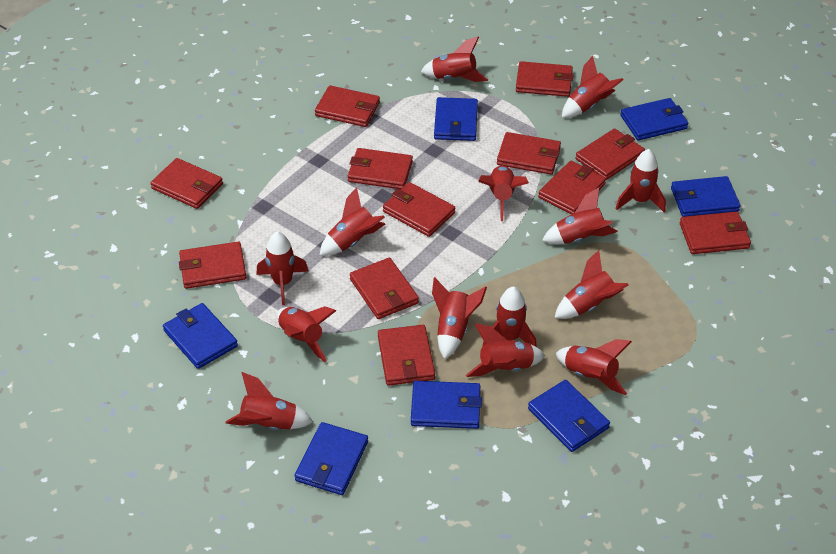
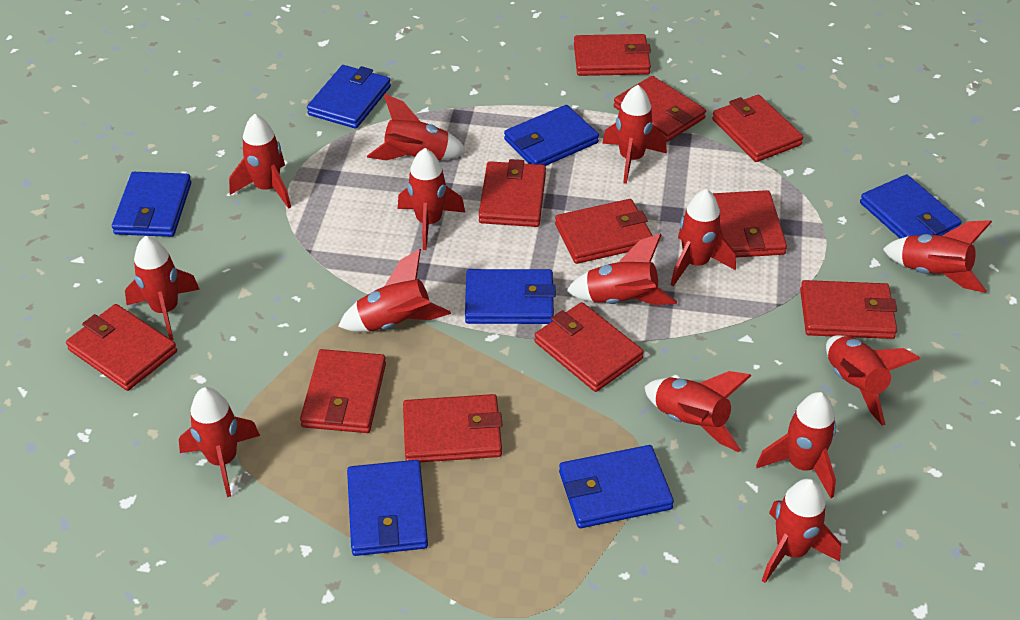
red wallet: [151,158,223,209] [179,242,246,289] [315,85,380,127] [348,148,413,189] [350,257,419,319] [378,325,435,386] [383,182,455,237] [497,132,561,175] [516,61,573,97] [538,161,606,215] [576,129,645,180] [680,211,751,254] = 12 -> [66,304,177,391] [300,349,386,433] [403,394,502,462] [479,159,546,227] [535,302,644,392] [555,199,653,264] [574,34,651,76] [614,76,706,142] [712,95,803,162] [713,190,787,257] [800,280,897,339] = 11

